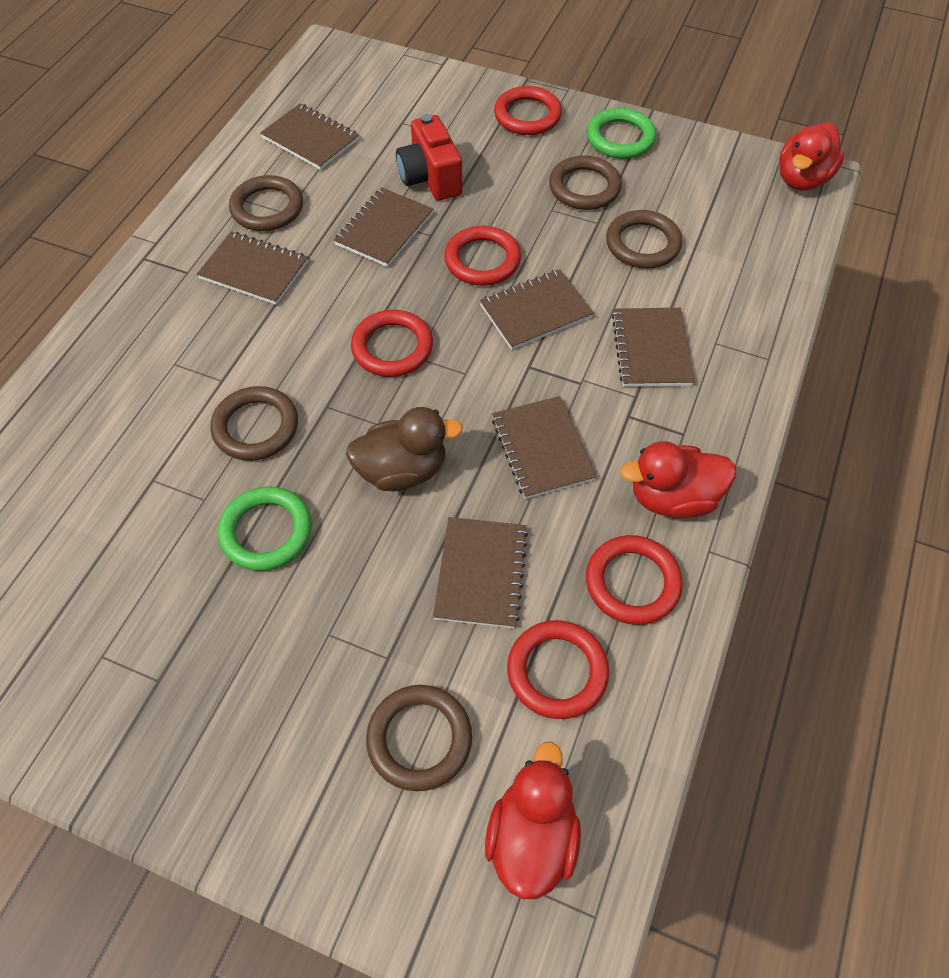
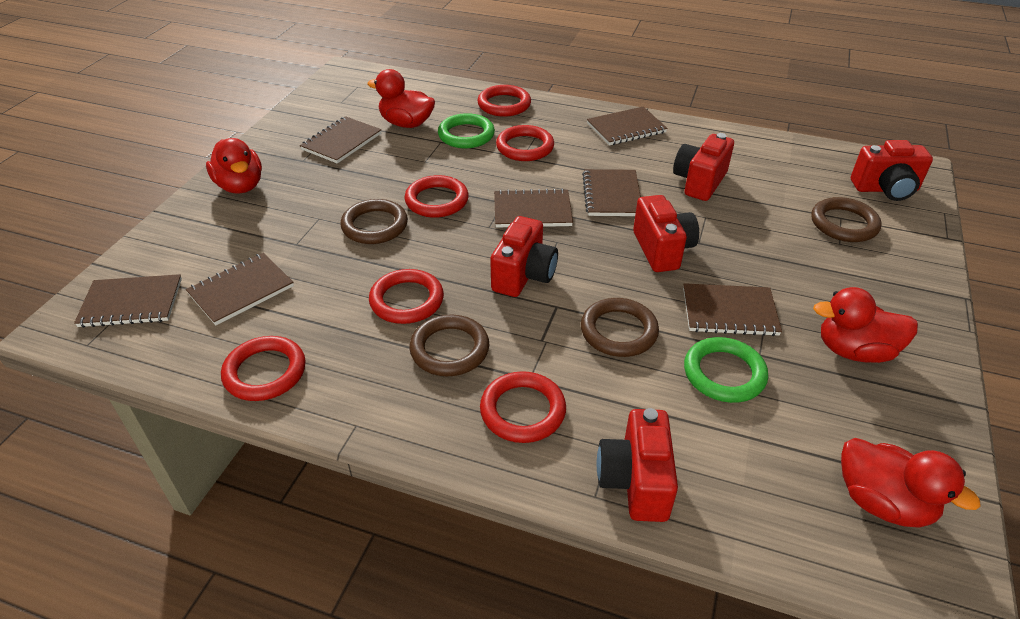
brown duck: [346,407,463,491] = 1 -> none = 0
brown ring: [210,386,298,461] [229,175,303,231] [366,685,472,791] [549,155,622,210] [606,210,682,269] = 5 -> [341,199,408,244] [409,315,489,376] [581,298,659,357] [811,197,882,242] = 4
red camera: [396,114,462,201] = 1 -> [490,216,558,297] [597,408,678,522] [633,195,699,272] [673,133,734,201] [851,140,933,201] = 5
red duck: [485,741,581,899] [620,441,736,518] [779,122,845,191] = 3 -> [206,138,262,194] [367,69,435,128] [813,287,918,363] [841,438,981,528] = 4
red ring: [351,310,433,377] [444,226,521,286] [494,86,562,135] [507,620,609,719] [586,535,683,625] = 5 -> [221,336,306,401] [369,269,444,324] [405,175,469,218] [478,85,531,117] [480,371,566,443] [496,125,554,161] = 6

